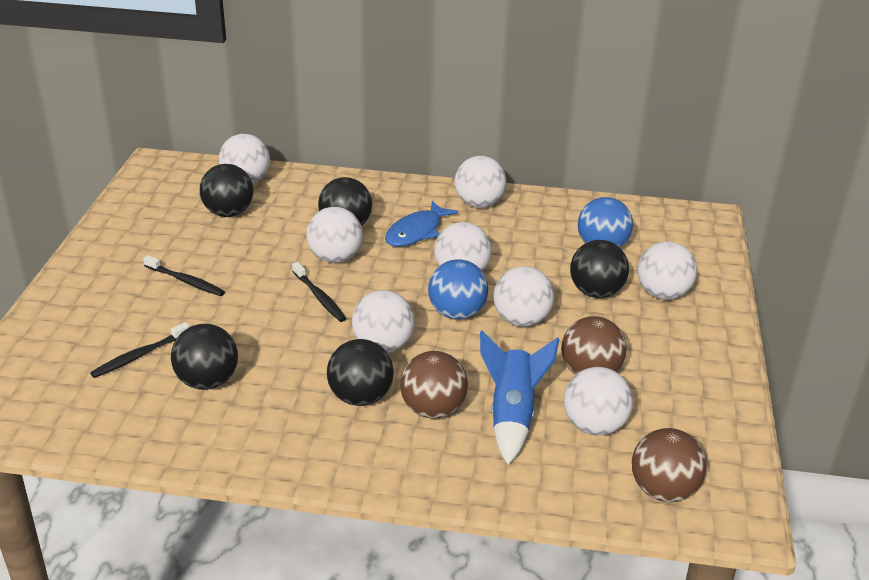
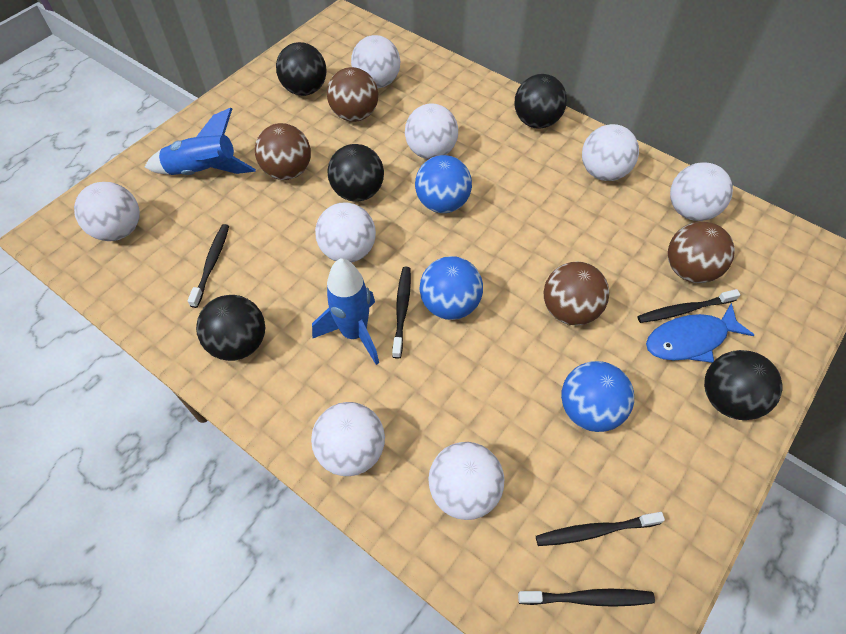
black toothbrush: [90,322,189,378] [143,255,225,296] [292,262,347,322] = 3 -> [188,224,229,308] [392,267,411,359] [518,589,655,607] [536,512,665,546] [637,289,740,323] = 5
blue ball: [428,259,488,320] [578,197,633,247] = 2 -> [415,155,472,213] [420,256,483,320] [561,361,634,432] = 3
blue rocket: [480,330,559,464] = 1 -> [144,108,256,175] [312,258,379,365] = 2
brown ball: [400,351,468,419] [562,316,627,375] [632,428,706,502] = 3 -> [255,123,311,180] [327,67,378,122] [544,262,609,326] [668,222,735,283] = 4

